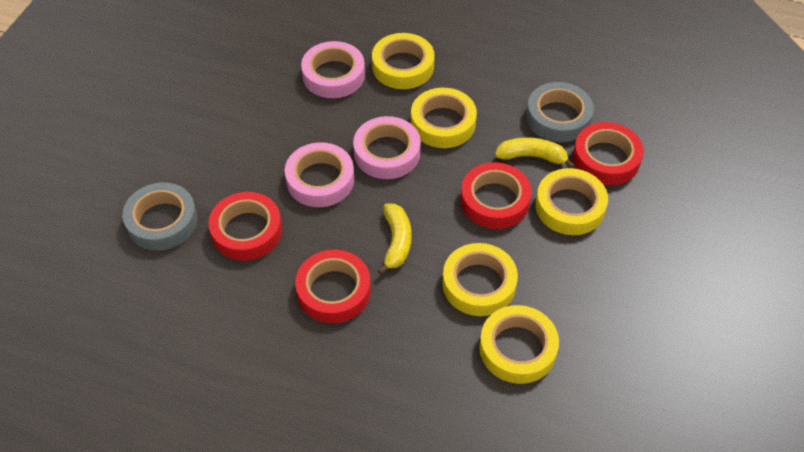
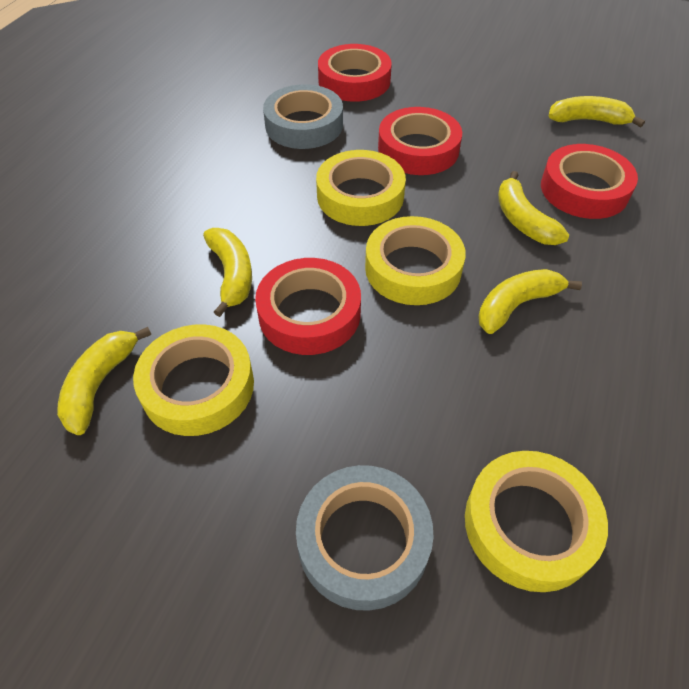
pink tape: [285,142,354,207] [301,41,365,98] [353,116,421,179] = 3 -> none = 0
yellow banana: [377,204,412,274] [495,137,575,168] = 2 -> [57,327,151,435] [203,228,252,317] [478,269,582,334] [498,171,569,245] [549,96,645,127] = 5
yellow tape: [372,33,435,89] [411,88,477,148] [442,243,518,316] [479,305,559,384] [535,168,608,235] = 5 -> [133,324,254,436] [316,150,406,226] [365,216,466,305] [465,451,608,592] = 4

